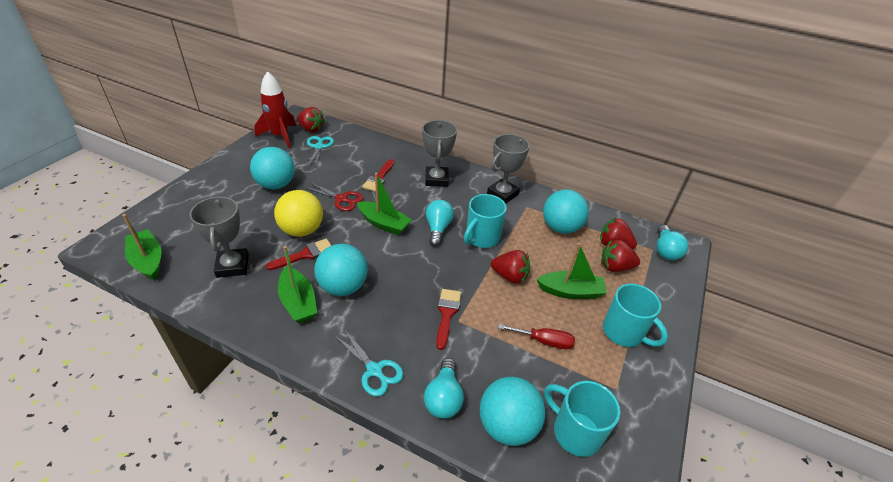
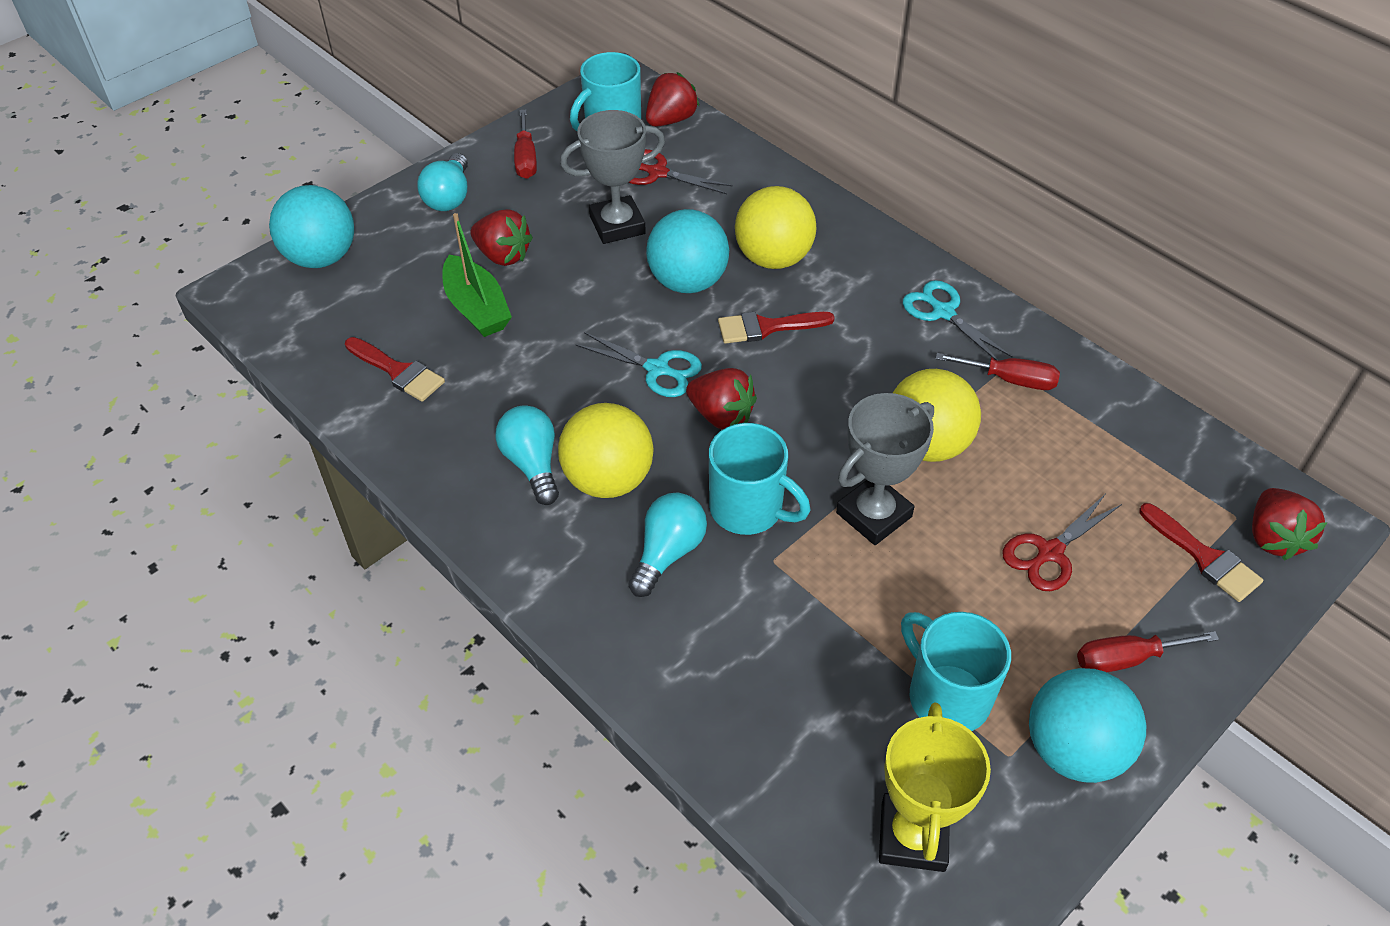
green boat: [122,214,162,280] [278,246,317,323] [357,173,412,235] [537,243,607,299] = 4 -> [442,213,512,337] = 1
grey trophy: [190,196,249,278] [422,120,457,187] [487,134,530,204] = 3 -> [560,110,665,244] [836,393,934,545] = 2
red rocket: [254,71,296,148] = 1 -> none = 0
red scissors: [304,182,363,211] = 1 -> [628,149,733,194] [1002,495,1122,591] = 2
red screwdriver: [498,324,575,349] = 1 -> [514,110,537,179] [936,353,1060,390] [1077,631,1219,672] = 3
turquoise ball: [250,147,295,189] [314,244,368,296] [480,377,546,446] [543,189,589,234] = 4 -> [269,185,354,268] [646,209,729,293] [1029,668,1146,783] = 3
yellow ball: [274,190,323,237] = 1 -> [558,403,654,498] [735,186,816,269] [893,369,981,462] = 3
yellow trophy: none = 0 -> [879,702,991,872] = 1

